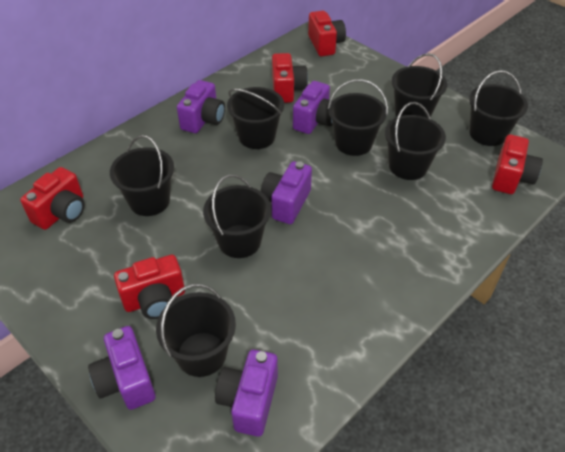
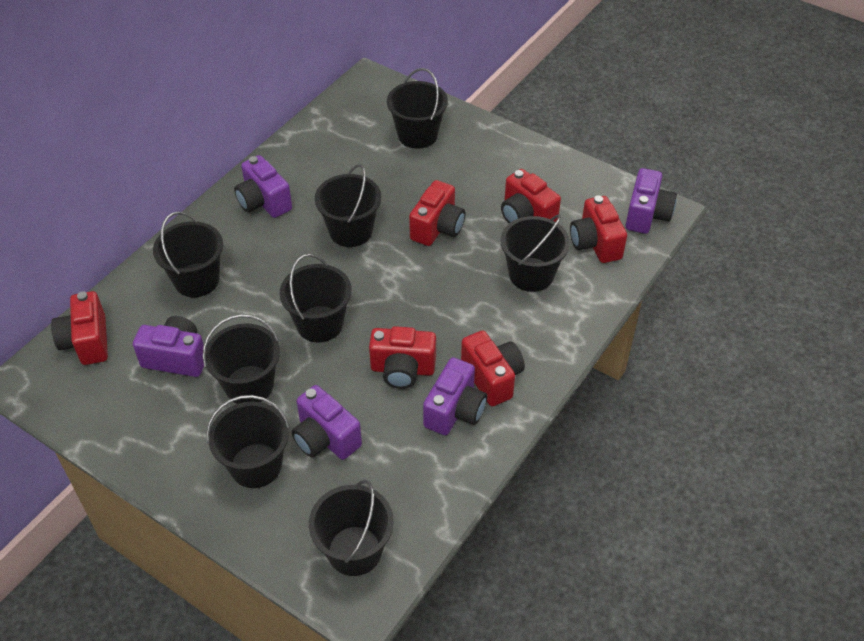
red camera: [20,167,85,230] [114,255,185,319] [272,53,308,103] [308,11,346,56] [492,134,543,194] = 5 -> [51,291,108,365] [369,326,436,389] [409,180,466,246] [461,330,525,406] [501,169,561,223] [570,195,627,263] = 6

